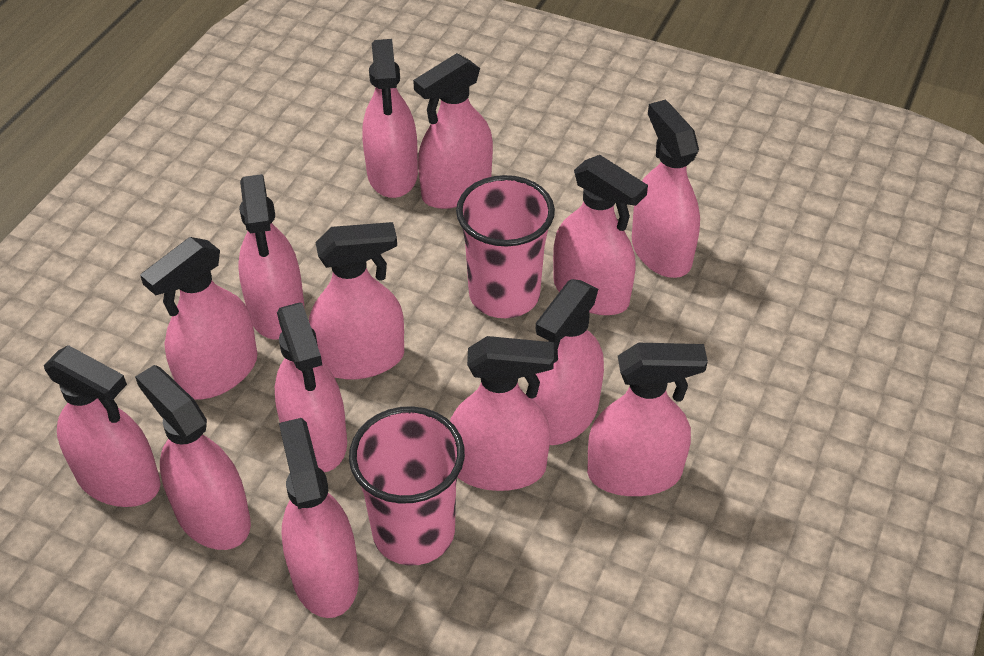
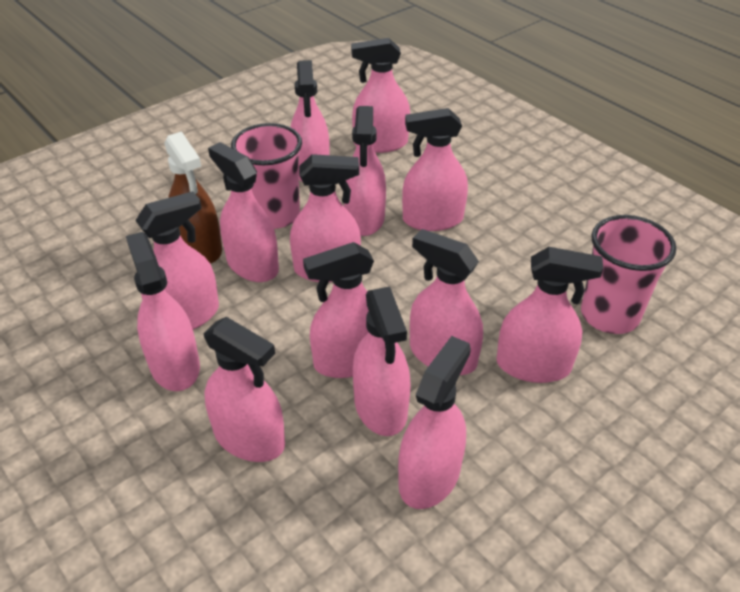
brown spray bottle: none = 0 -> [164,131,222,264] = 1

